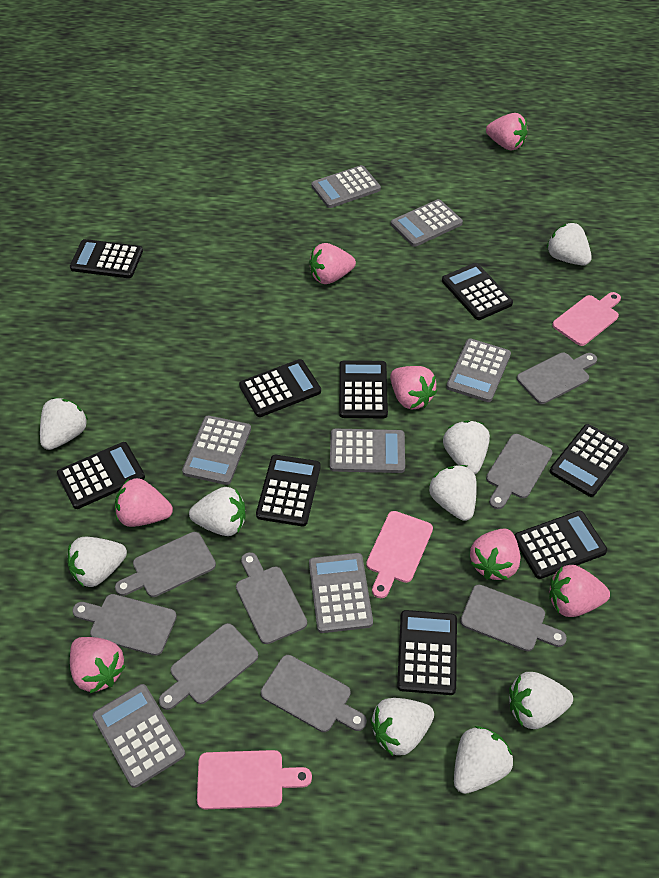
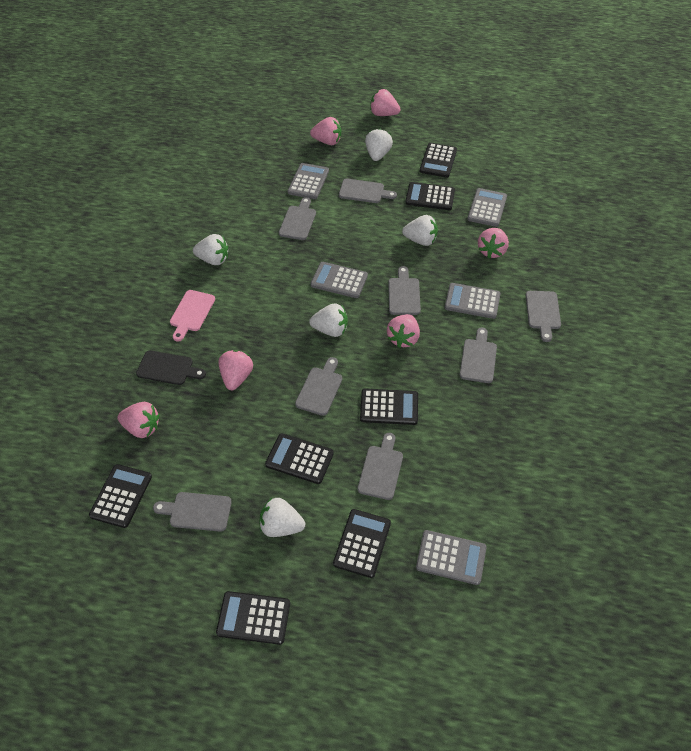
black calculator: [57,442,145,509] [70,239,143,278] [239,359,321,417] [256,455,321,526] [339,360,388,418] [397,610,457,695] [442,263,513,320] [514,511,607,579] [550,424,629,497] = 9 -> [89,464,152,528] [216,591,290,645] [265,433,334,484] [333,509,391,578] [360,388,418,425] [405,182,455,210] [420,143,457,178] = 7
black cutting board: none = 0 -> [136,350,206,385] = 1
grey calculator: [93,684,185,788] [182,415,251,485] [309,553,373,633] [311,165,381,208] [330,429,405,473] [391,199,463,247] [446,339,511,402] = 7 -> [288,163,329,199] [311,262,368,298] [416,530,487,585] [445,283,501,319] [467,188,507,227] = 5
pink cutting board: [197,750,312,809] [366,511,433,598] [552,292,621,346] = 3 -> [170,290,215,342] = 1
pink strawberry: [70,637,126,693] [115,478,173,527] [309,243,356,284] [390,366,437,409] [470,529,520,580] [486,113,528,150] [549,565,610,617] = 7 -> [117,402,159,438] [218,350,253,390] [310,117,341,145] [370,89,400,116] [387,314,420,348] [478,228,509,258] = 6
white strawberry: [40,398,88,450] [67,537,127,587] [189,487,246,536] [370,698,434,756] [429,465,477,521] [443,421,490,474] [454,726,513,794] [509,672,573,729] [547,223,592,265] = 9 -> [193,234,228,265] [260,498,305,537] [309,303,348,337] [365,129,393,161] [402,215,438,246] = 5

